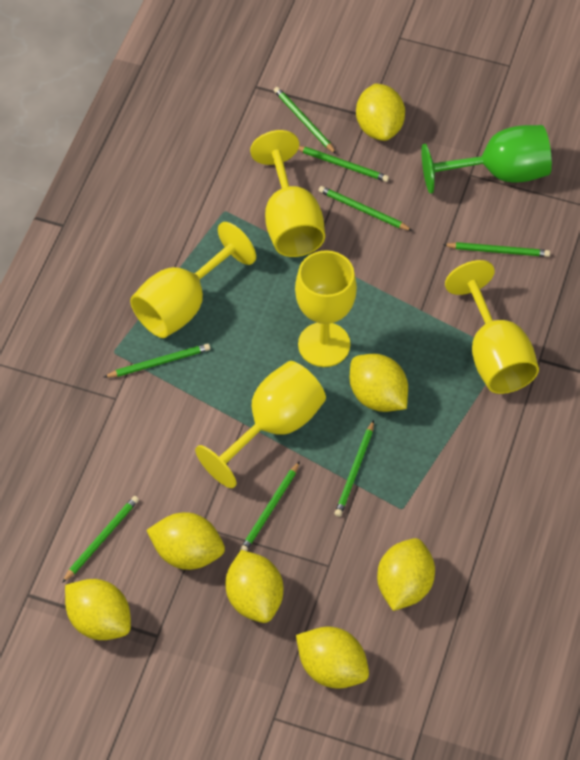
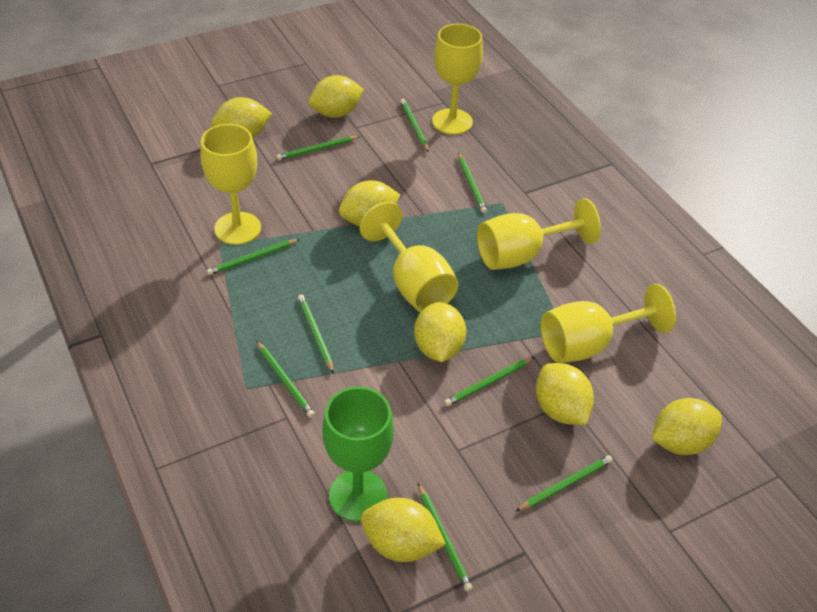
green pencil: [62,496,139,583] [104,343,210,378] [240,461,300,551] [274,87,336,154] [298,146,389,182] [318,186,413,231] [335,420,374,517] [443,242,550,257] = 8 -> [207,239,300,275] [256,341,315,418] [276,136,360,160] [298,294,334,374] [400,99,429,152] [418,484,473,592] [444,357,534,406] [458,152,487,213] [515,455,613,512] = 9

